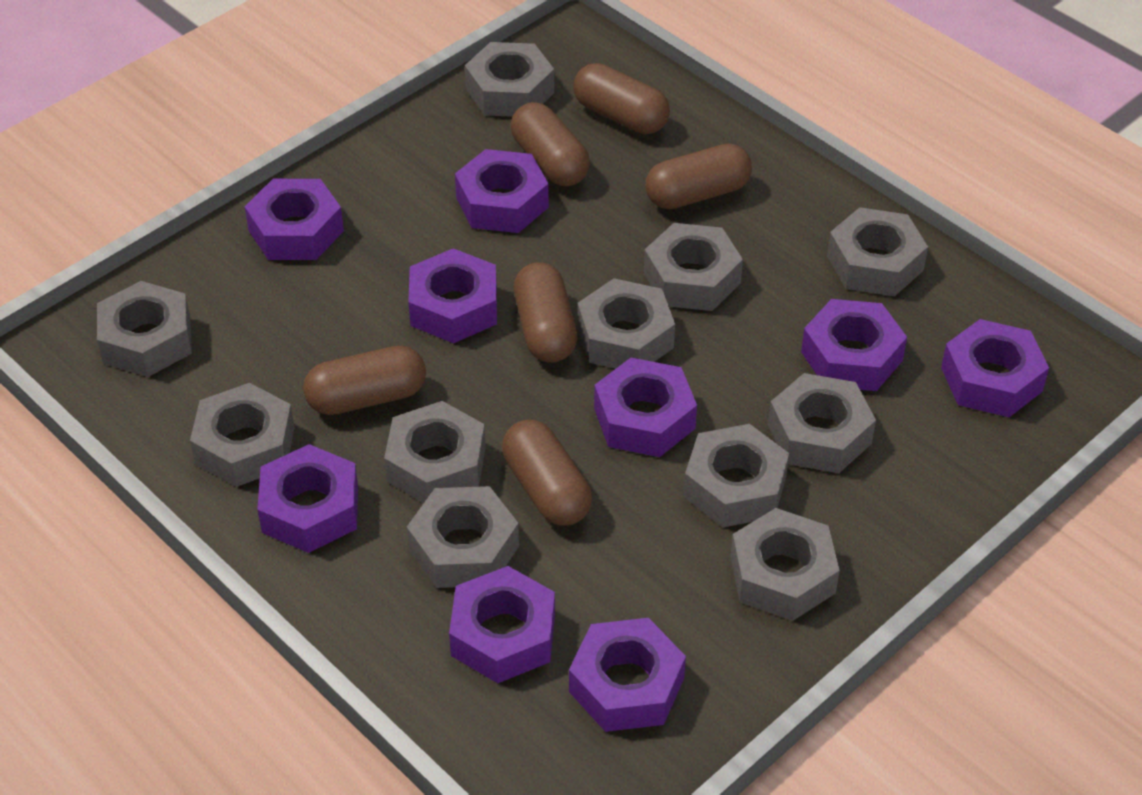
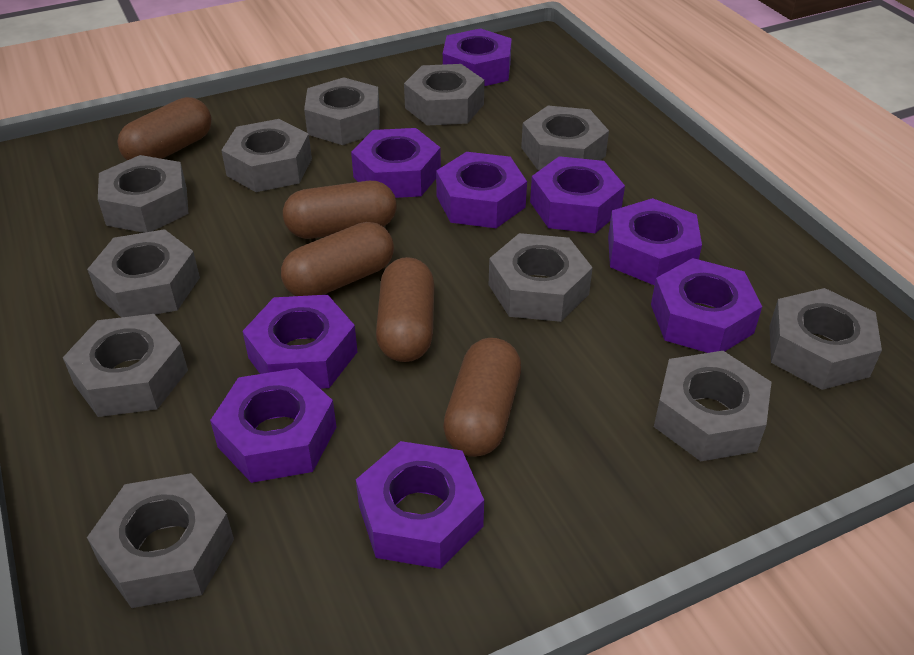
brown capsule: [303,346,426,415] [502,420,592,526] [511,102,590,186] [514,262,577,362] [573,63,670,134] [646,143,752,209] = 6 -> [117,97,212,160] [281,222,394,296] [283,181,397,239] [376,257,434,362] [443,338,521,457] = 5

